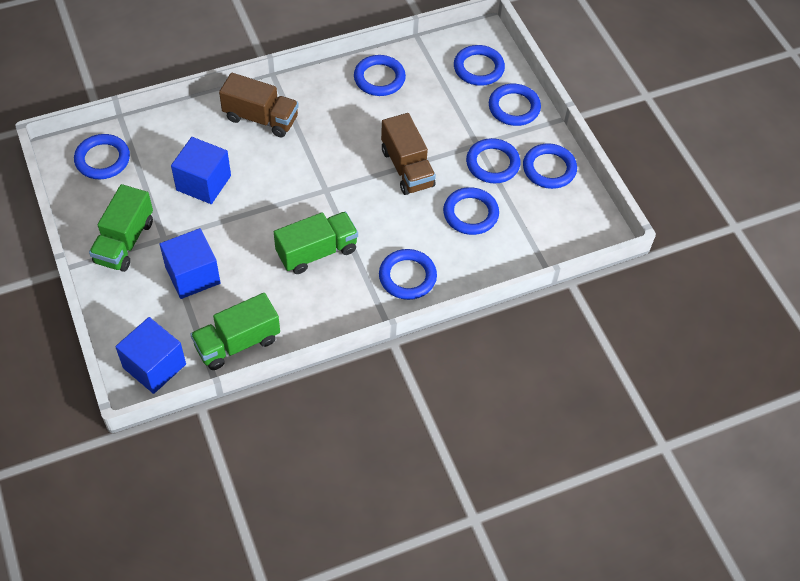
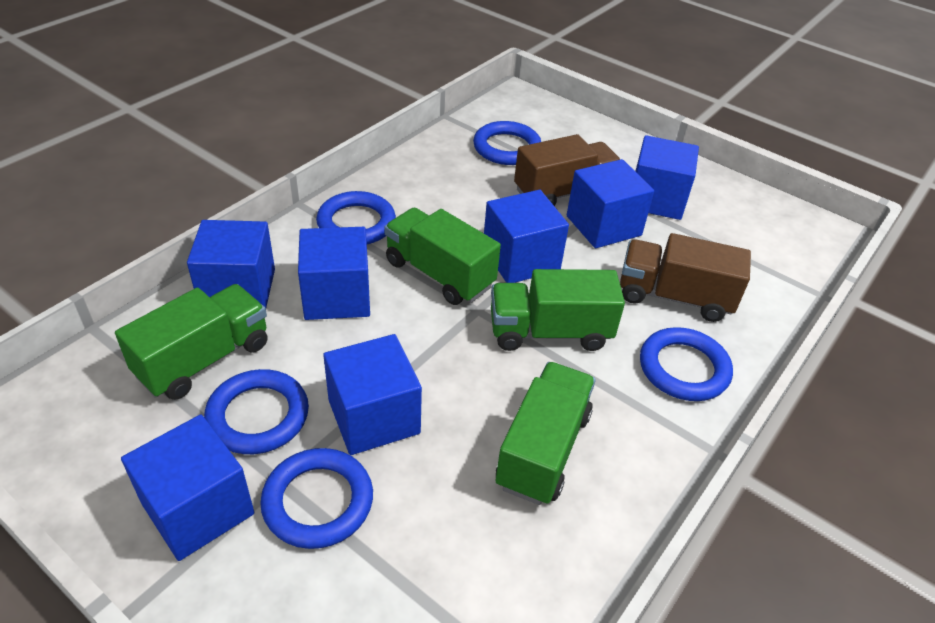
blue cube: [115,317,186,394] [160,228,220,299] [171,137,231,204] = 3 -> [121,414,254,561] [187,220,275,308] [298,227,370,320] [323,334,422,455] [484,190,569,283] [567,159,654,248] [635,135,699,220] = 7
blue ring: [74,134,130,179] [354,55,406,96] [379,249,437,300] [443,187,499,235] [454,45,505,86] [466,138,520,183] [489,84,541,126] [523,143,577,189] = 8 -> [204,369,309,454] [260,448,373,549] [316,191,396,244] [473,121,541,165] [640,327,733,401] = 5
green truck: [89,184,153,272] [190,293,280,370] [274,212,358,274] = 3 -> [115,284,268,400] [384,208,501,305] [491,269,625,351] [495,362,596,505] = 4

